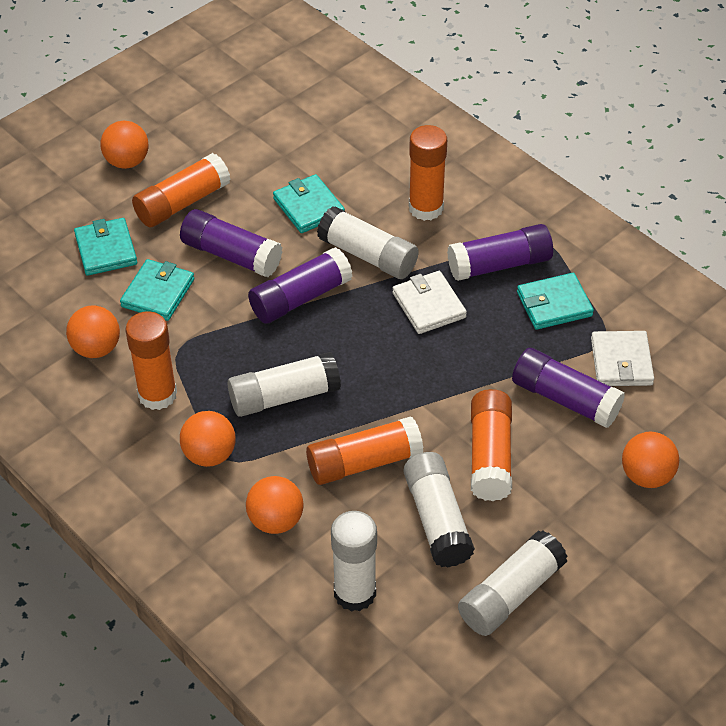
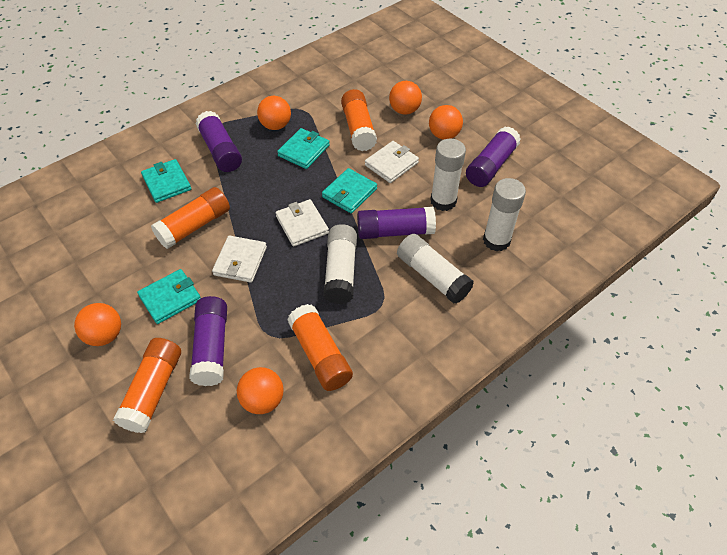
orange glue stick: [125,311,177,410] [132,153,231,227] [306,416,424,485] [409,125,447,221] [471,389,512,501] = 5 -> [113,338,181,433] [151,187,230,249] [287,304,353,391] [341,89,377,151] = 4
white glue stick: [228,352,341,417] [317,206,419,279] [331,511,377,612] [404,452,475,568] [458,531,568,636] = 5 -> [323,224,357,304] [397,234,474,304] [430,139,466,211] [483,178,526,252] = 4
white wallet: [393,271,467,334] [591,331,654,386] = 2 -> [212,235,267,283] [276,199,329,247] [365,141,419,183] = 3

